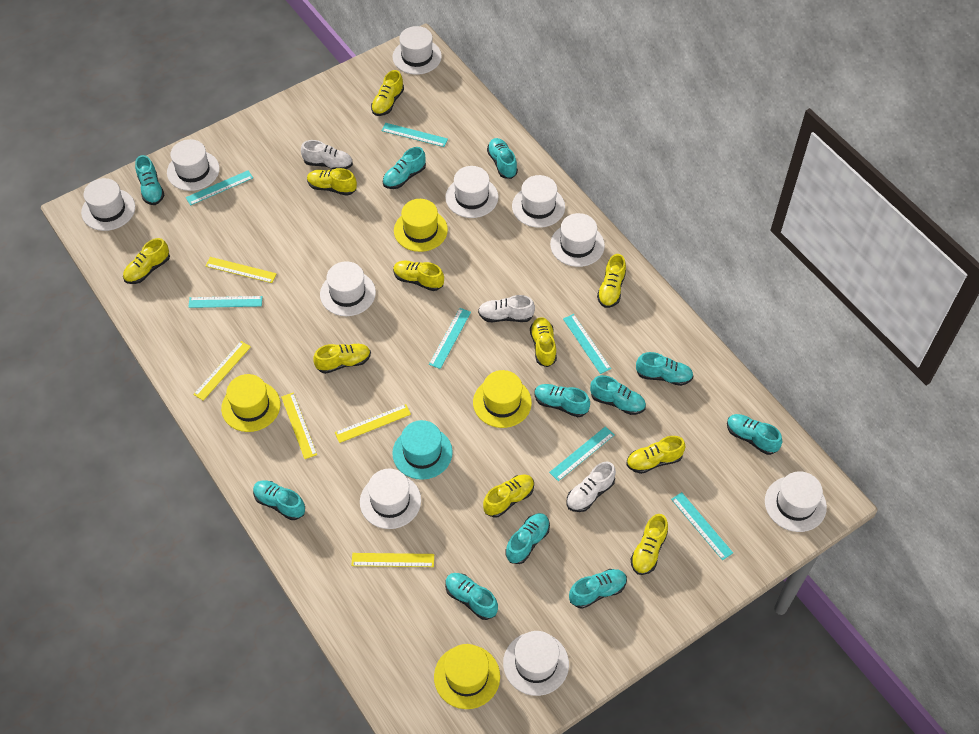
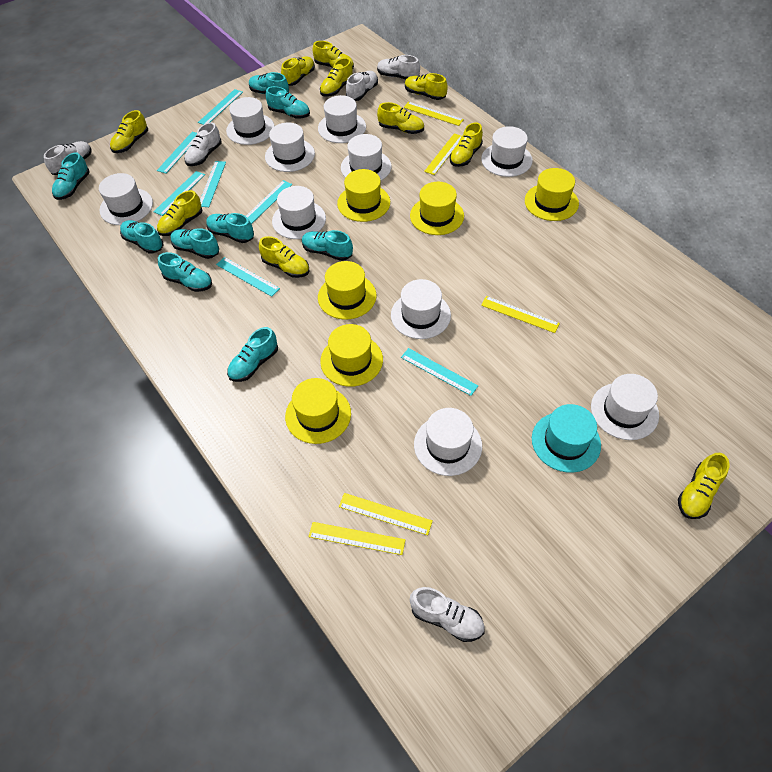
turquoise shoe: [135,155,164,205] [253,480,305,520] [383,147,426,189] [445,573,498,620] [487,138,518,179] [506,513,550,564] [534,384,590,417] [569,569,627,609] [590,375,646,415] [636,352,694,386] [727,414,782,455] = 11 -> [52,152,90,200] [120,220,164,253] [158,252,212,292] [171,228,219,259] [206,213,254,243] [227,327,278,382] [249,72,289,94] [266,86,310,119] [302,230,353,261] = 9
white shoe: [301,140,353,169] [478,295,535,322] [566,462,616,512] = 3 -> [44,141,92,175] [184,122,222,166] [346,71,378,101] [377,55,420,80] [410,587,485,642] = 5
yellow hat: [221,374,280,432] [394,199,448,252] [434,644,500,709] [473,370,532,428] = 4 -> [285,378,351,444] [318,261,376,320] [320,324,383,387] [337,169,390,222] [410,182,464,235] [525,168,579,221] = 6

